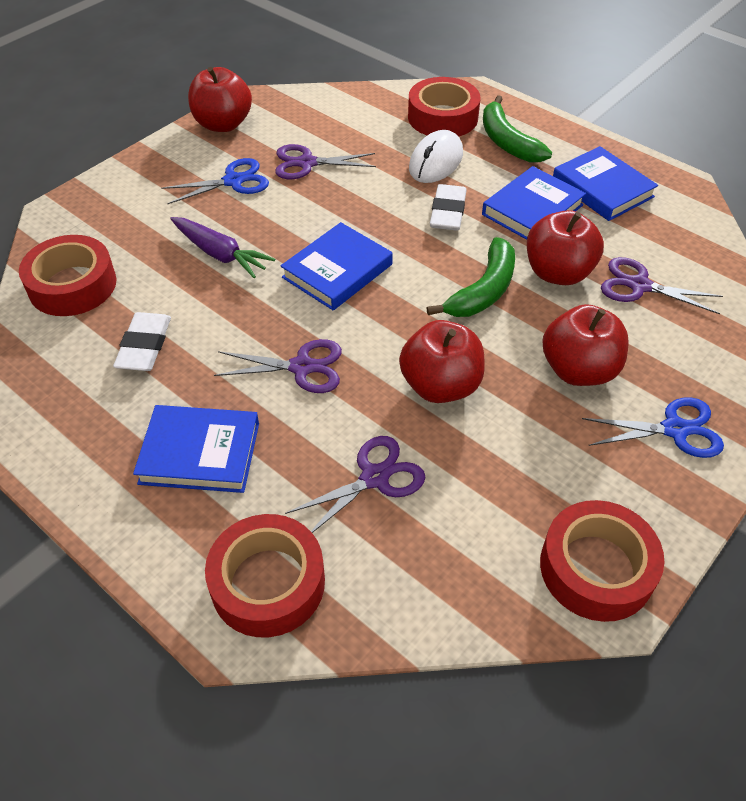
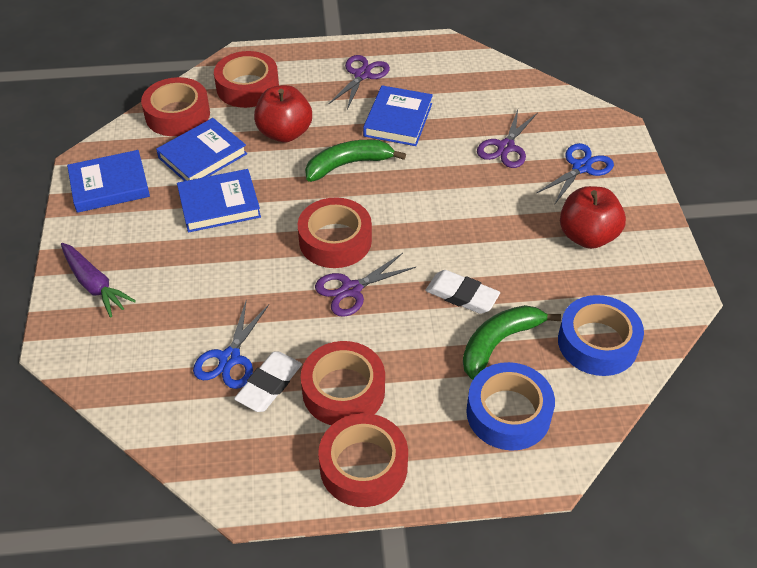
blue tape: none = 0 -> [466,362,555,451] [558,295,644,376] = 2
purple scissors: [214,339,342,393] [275,144,376,179] [285,436,425,533] [601,257,723,314] = 4 -> [315,253,416,317] [329,55,390,110] [477,110,537,168] = 3
red apple: [188,67,252,132] [399,320,485,403] [527,210,604,285] [542,304,629,386] = 4 -> [254,85,312,142] [560,186,626,249] = 2
red tape: [19,235,116,316] [205,514,325,637] [408,77,480,136] [540,500,665,622] = 4 -> [141,77,210,136] [214,51,279,108] [298,197,372,268] [301,341,385,425] [318,413,408,507] = 5
white mouse: [409,130,463,183] = 1 -> none = 0

